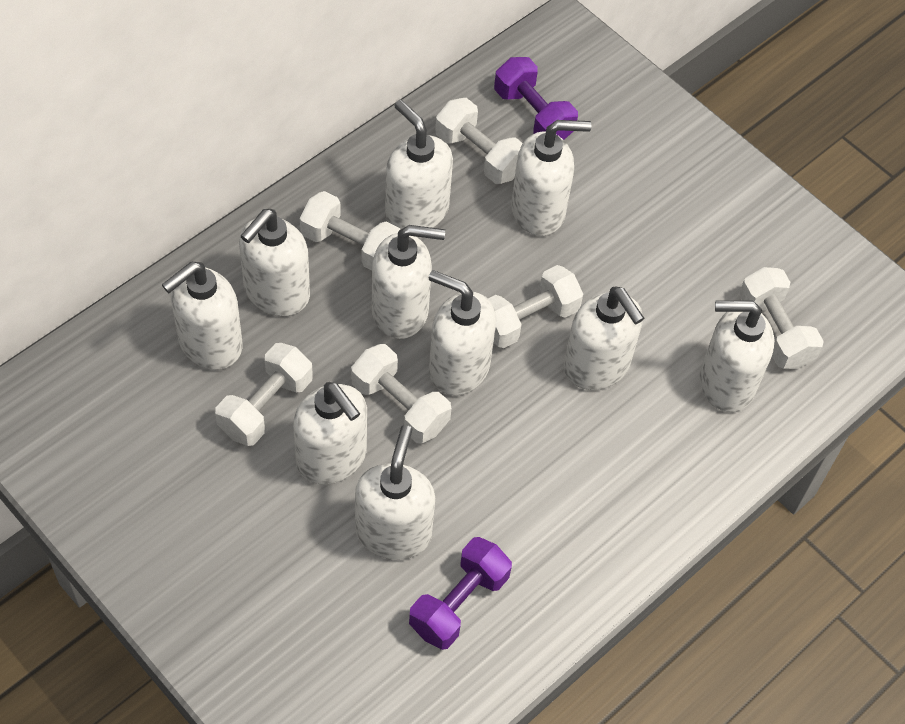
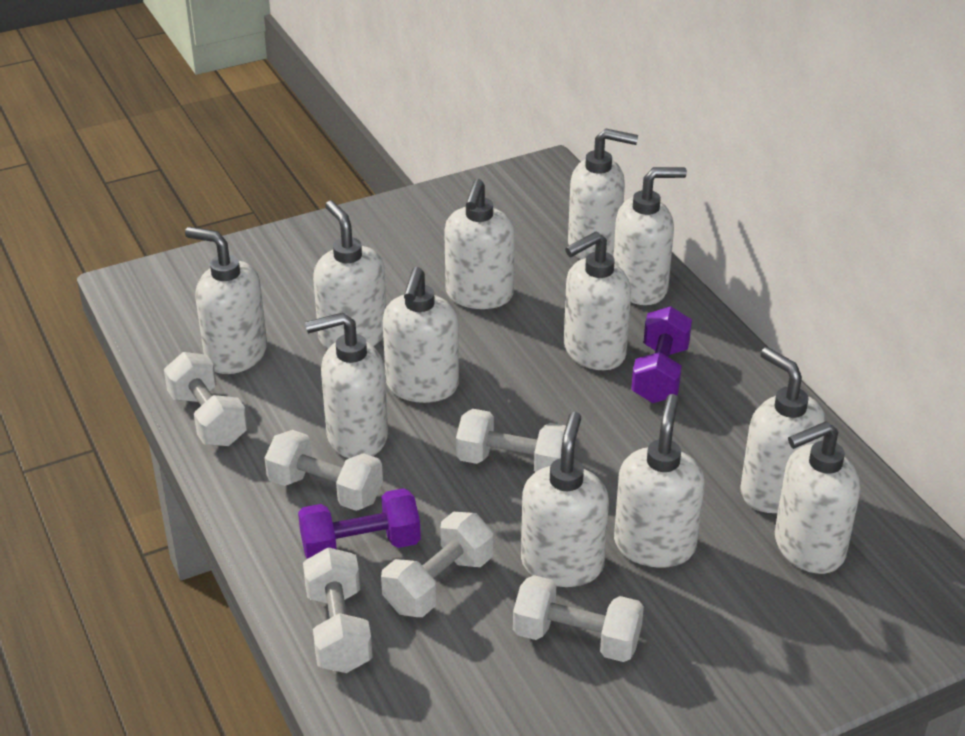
white soap dispenser: [162,262,242,370] [239,209,310,316] [293,382,367,484] [355,425,435,560] [372,225,445,339] [385,100,453,229] [429,270,496,396] [511,120,591,236] [564,286,644,390] [699,301,774,412] = 10 -> [185,227,267,374] [305,312,388,458] [313,201,386,349] [383,267,459,403] [444,179,515,309] [521,412,609,587] [564,231,631,370] [568,129,638,259] [613,167,687,305] [614,394,705,568] [740,347,825,513] [775,421,860,574] = 12

